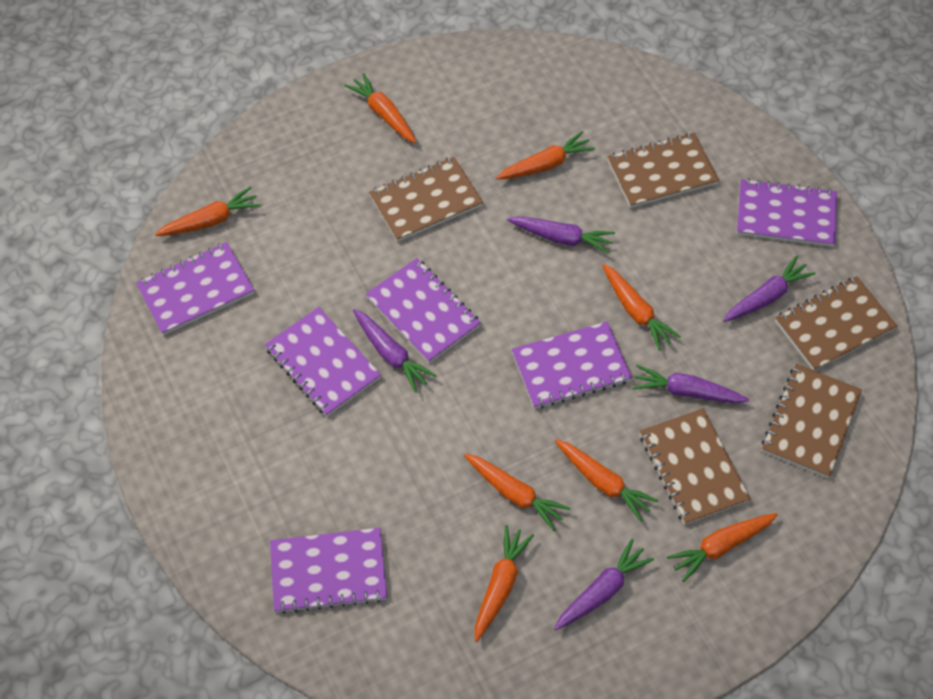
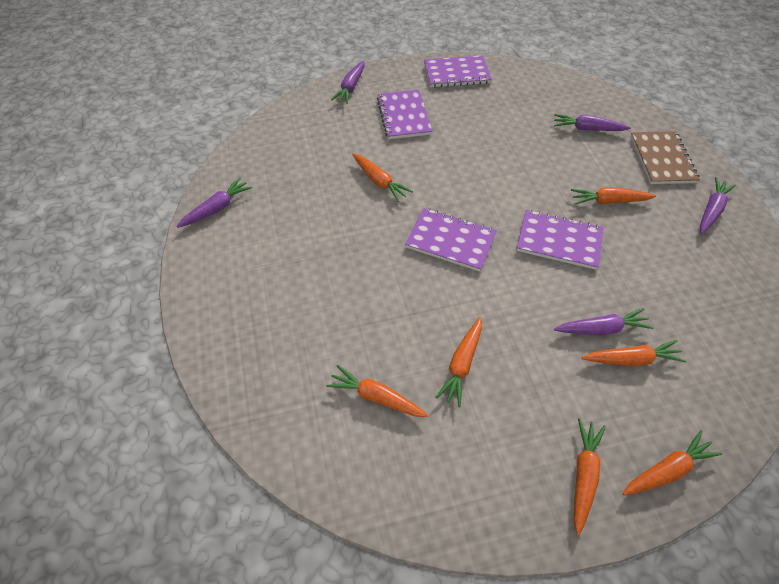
brown notebook: [369,157,483,242] [607,133,719,208] [640,408,751,525] [762,364,862,478] [775,276,898,371] = 5 -> [630,131,700,184] = 1
orange carrot: [155,186,260,236] [344,73,416,143] [464,454,571,531] [475,525,534,642] [496,131,595,180] [555,439,659,522] [602,264,681,351] [667,513,778,582] = 8 -> [326,365,429,417] [352,153,413,202] [435,317,482,407] [571,187,656,205] [574,418,606,536] [582,340,686,366] [623,430,722,496] = 7
purple notebook: [136,242,254,335] [265,307,381,417] [270,528,387,614] [366,258,481,363] [512,321,632,409] [737,178,837,247] = 6 -> [377,90,432,139] [405,208,497,272] [424,55,492,88] [517,210,604,270] = 4

